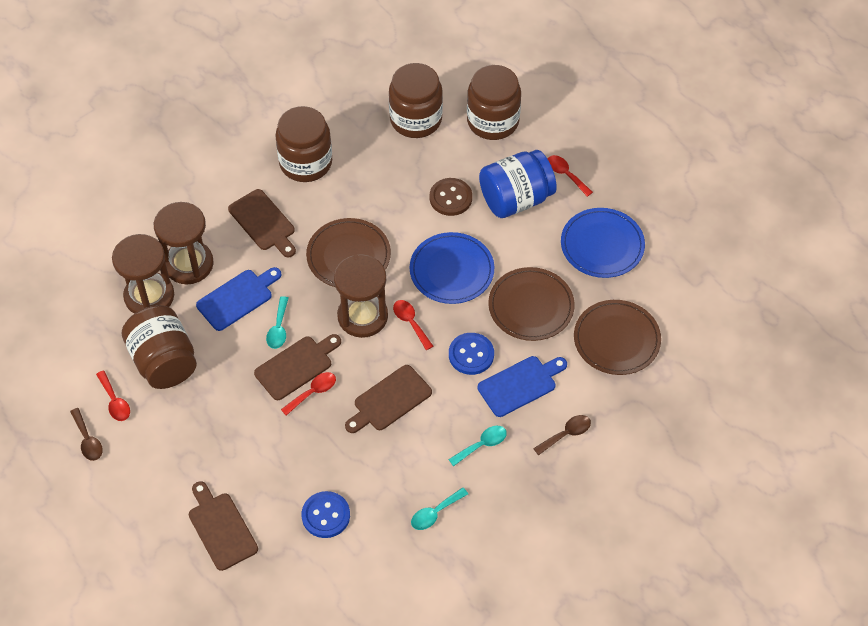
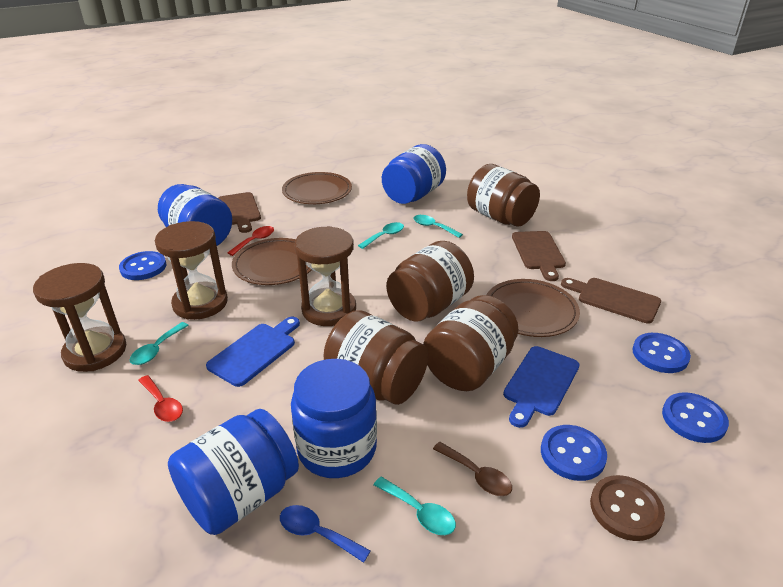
blue button: [301,491,350,538] [449,333,494,375] = 2 -> [119,251,166,280] [541,425,607,481] [633,333,691,373] [662,392,729,443] = 4
blue jar: [479,150,557,218] = 1 -> [158,184,232,246] [168,409,299,535] [291,359,377,478] [382,144,446,204] = 4
blue plate: [410,232,494,304] [561,208,645,278] = 2 -> none = 0
blue spoon: none = 0 -> [280,505,371,563] = 1
brown cutting board: [189,481,258,571] [228,189,296,257] [254,334,341,400] [345,365,432,433] = 4 -> [218,192,261,233] [512,231,566,281] [561,278,661,324] = 3
brown spoon: [70,408,103,461] [533,415,591,455] = 2 -> [433,442,512,496] = 1
red spoon: [96,370,130,421] [281,372,336,416] [393,300,433,350] [548,155,593,197] = 4 -> [138,375,183,422] [227,226,274,256] = 2
turquoise spoon: [266,296,289,349] [411,488,468,530] [448,426,507,466] = 3 -> [130,322,189,365] [358,222,404,249] [373,477,456,535] [414,215,463,238] = 4

